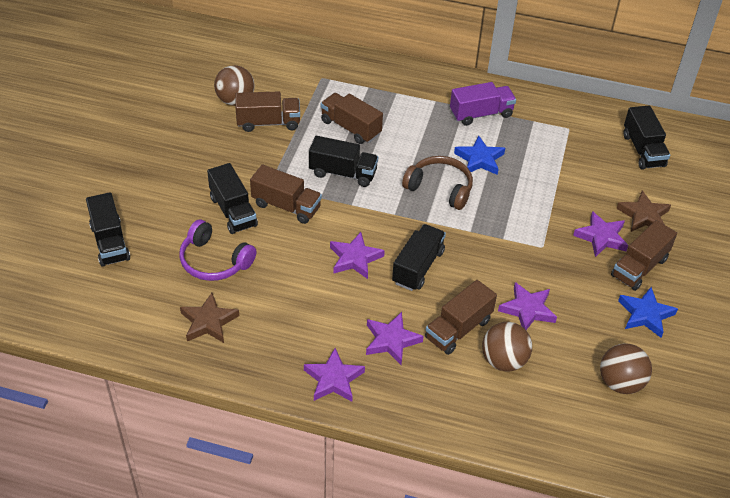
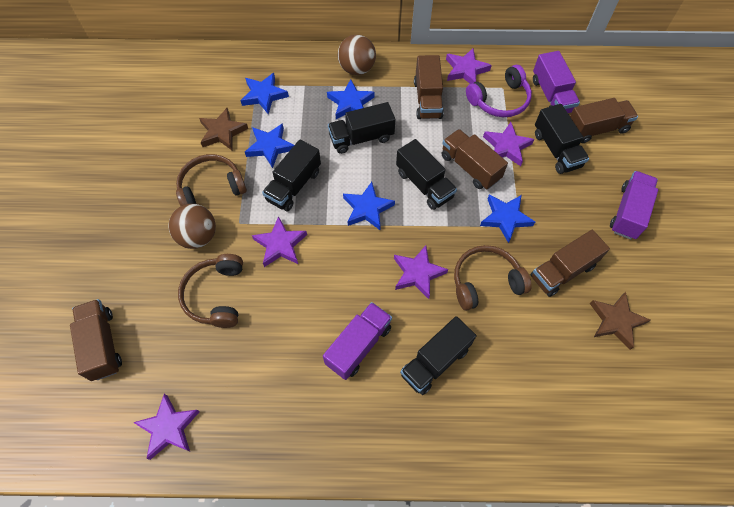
blue star: [454,135,505,175] [618,287,678,338] = 2 -> [240,73,289,114] [245,123,294,168] [327,79,375,119] [343,182,395,230] [480,195,535,243] = 5
brown ball: [214,65,255,106] [482,322,532,371] [600,343,652,394] = 3 -> [168,204,216,249] [338,35,376,75] = 2
brown headphones: [402,156,473,210] = 1 -> [176,154,247,206] [178,254,243,328] [454,245,532,310] = 3
purple truck: [450,82,516,126] = 1 -> [323,302,392,380] [533,51,580,113] [610,171,658,240] = 3

